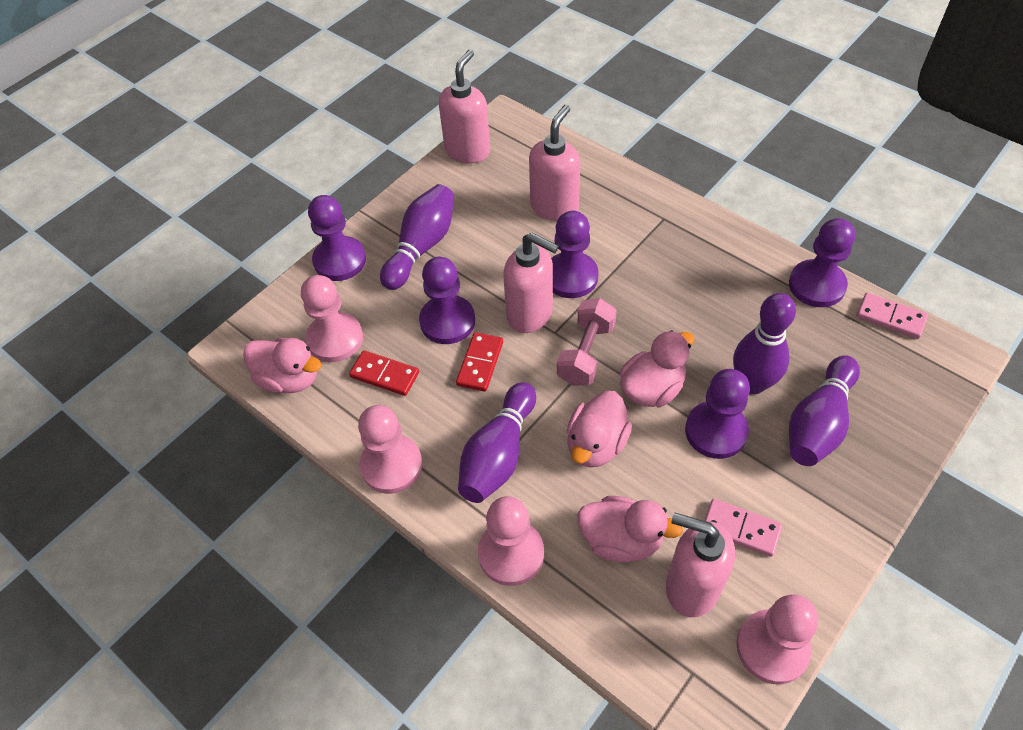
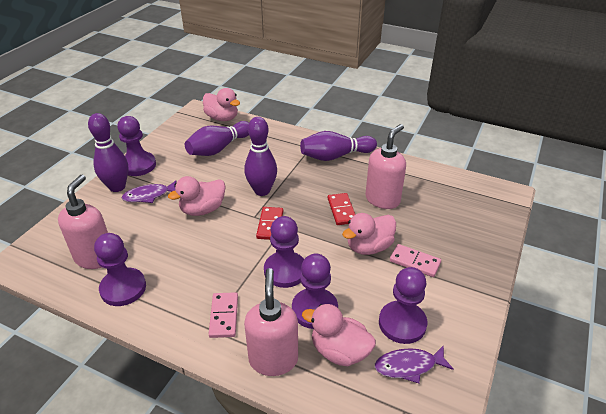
pink dumbbell: [557,298,617,386] = 1 -> none = 0
pink pawn: [301,275,363,362] [358,405,423,494] [478,496,544,586] [736,595,818,684] = 4 -> none = 0
pink soap dispenser: [439,50,490,164] [503,232,559,333] [529,105,580,221] [666,513,735,617] = 4 -> [58,175,108,269] [244,268,298,376] [365,124,406,209] = 3
purple fish: none = 0 -> [122,180,177,203] [375,345,454,383] = 2

